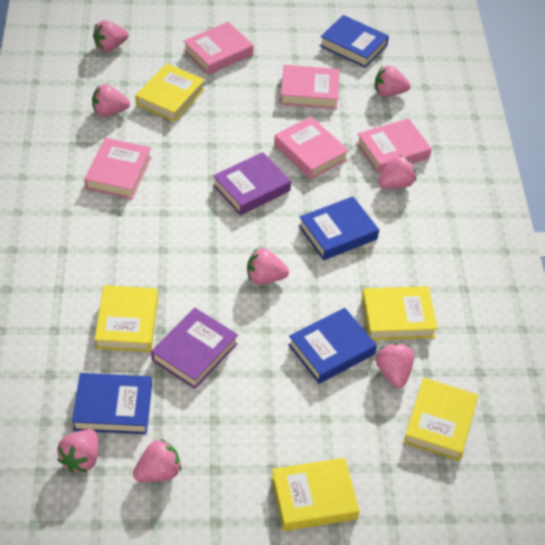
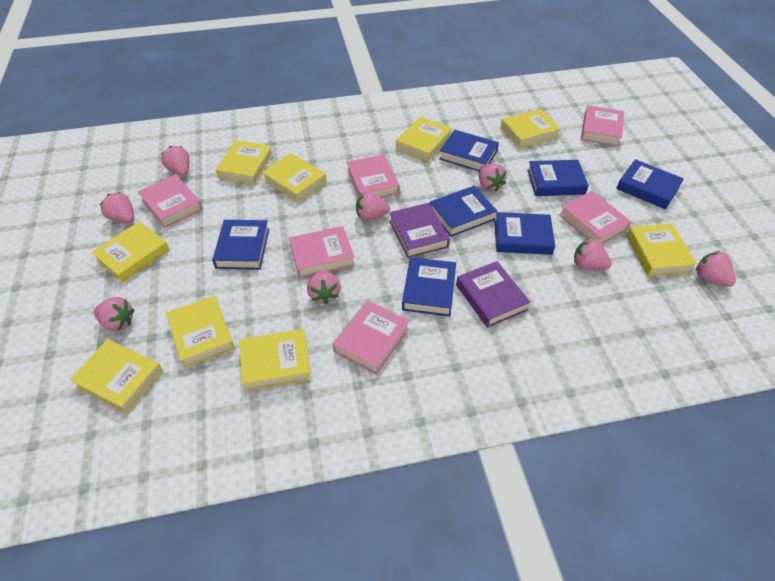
blue book: [72,373,152,434] [288,308,377,384] [299,197,379,260] [320,15,389,68] = 4 -> [212,220,269,270] [402,257,456,316] [430,186,497,237] [439,130,499,171] [494,212,555,255] [527,160,589,196] [616,159,684,209] = 7
pink book: [84,138,151,199] [183,22,254,75] [274,116,349,179] [280,65,339,109] [356,118,432,174] = 5 -> [138,174,203,228] [289,226,355,278] [332,300,409,375] [346,154,400,198] [559,191,632,245] [581,105,624,147] = 6
yellow book: [94,285,158,352] [135,63,205,122] [271,458,359,531] [362,286,438,340] [403,378,478,461] = 5 -> [69,339,163,414] [91,221,169,283] [166,296,235,368] [216,140,273,185] [240,329,311,391] [262,153,327,203] [396,117,452,162] [500,109,561,148] [627,224,697,277] = 9

